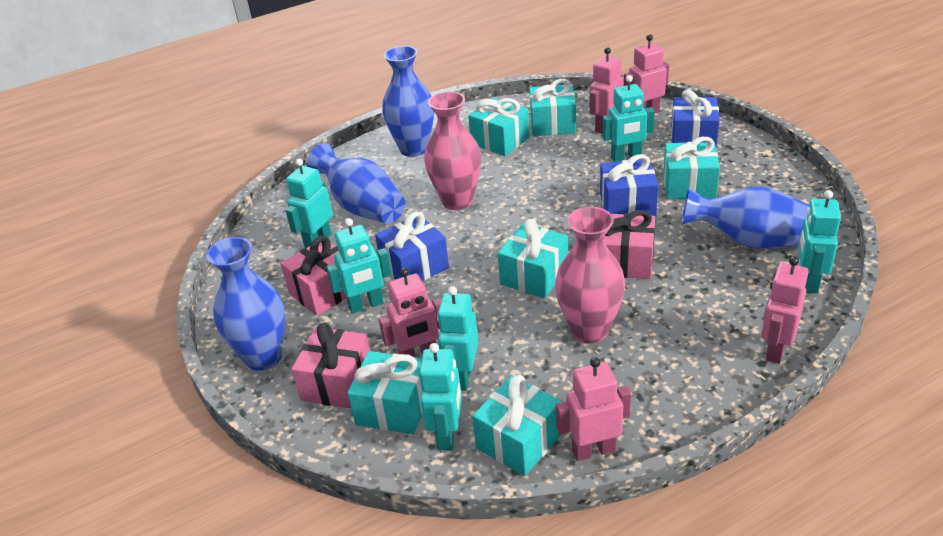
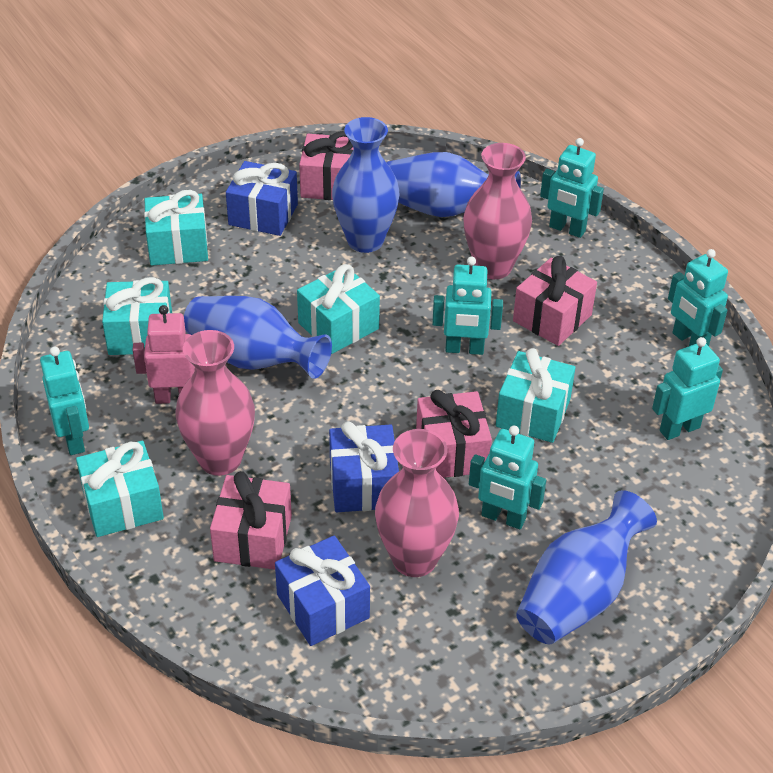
pink gift: [281,236,346,316] [291,322,370,409] [604,210,655,279] = 3 -> [210,471,292,570] [299,131,353,200] [416,390,492,478] [513,256,597,346] = 4
pink robot: [379,268,442,358] [556,357,631,461] [590,47,624,134] [624,34,669,114] [761,256,809,364] = 5 -> [132,305,196,404] = 1
pink vase: [424,91,481,210] [555,207,625,343] = 2 -> [176,330,255,476] [375,429,459,577] [463,143,532,279] = 3
turquoise gift: [348,351,423,434] [468,98,530,156] [472,375,562,476] [498,219,568,298] [529,79,576,136] [663,137,720,199] = 6 -> [76,441,164,537] [102,277,172,355] [144,190,208,265] [297,264,380,354] [496,348,576,443] = 5

